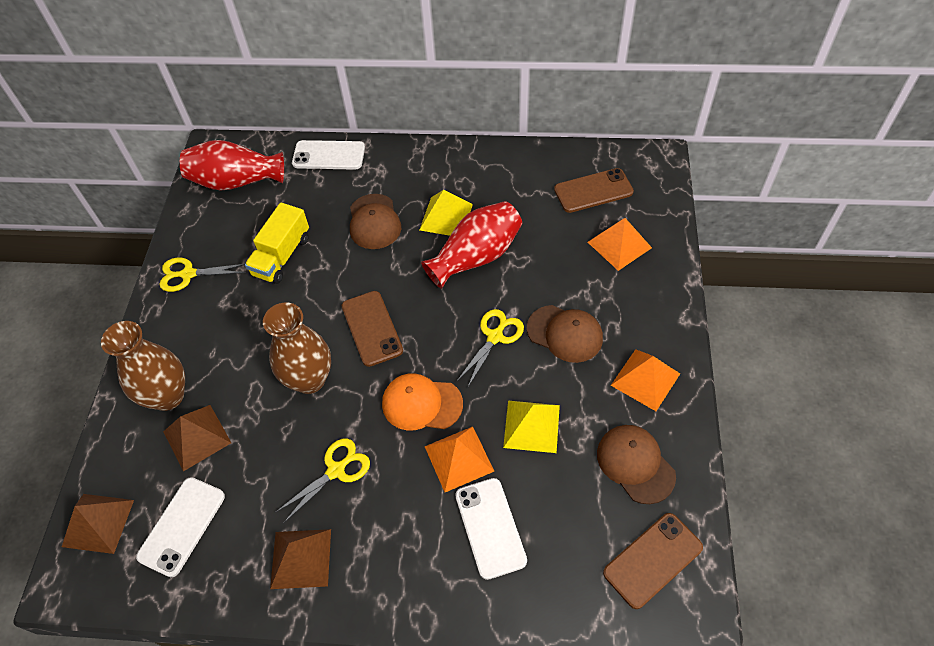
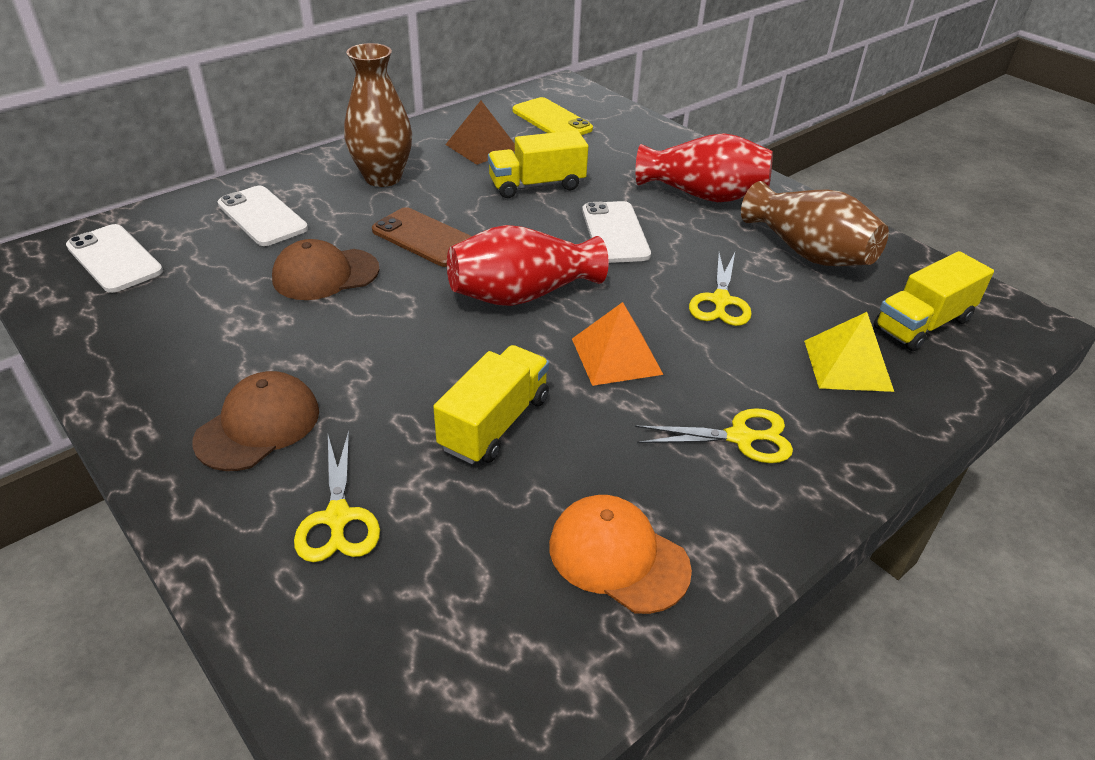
brown cap: [350,194,401,249] [527,305,603,363] [597,425,676,504] = 3 -> [192,371,319,471] [272,239,380,300] = 2
brown phone: [342,291,403,367] [554,168,634,213] [603,513,703,609] = 3 -> [372,207,472,267] = 1
brown pyramid: [62,494,134,554] [163,405,231,471] [270,529,331,589] = 3 -> [445,101,515,165] = 1
orange pyramid: [424,427,494,492] [588,218,652,271] [611,349,680,411] = 3 -> [572,302,664,386] = 1
yellow phone: none = 0 -> [513,97,593,135] = 1
yellow pyramid: [420,190,473,236] [503,401,560,453] = 2 -> [804,312,894,392] = 1
yellow truck: [245,203,309,284] = 1 -> [433,345,549,464] [488,130,588,198] [874,251,994,351] = 3

